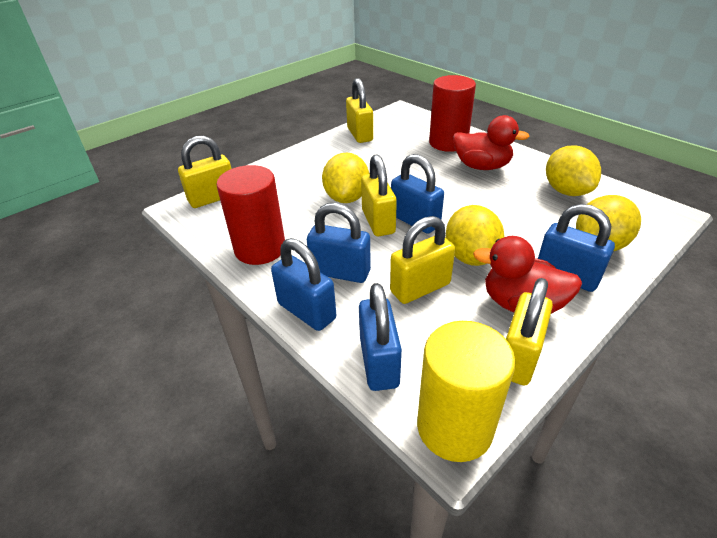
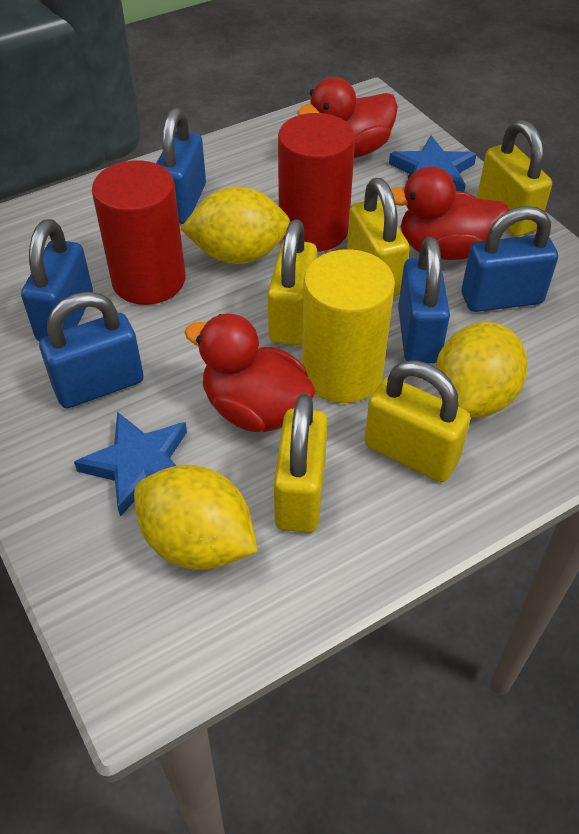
blue star: none = 0 -> [74,412,187,517] [389,135,476,191] = 2
red duck: [453,115,530,170] [473,236,582,314] = 2 -> [184,314,316,432] [297,77,398,158] [391,166,509,260] = 3
yellow lemon: [322,152,369,203] [446,205,505,266] [546,145,601,196] [576,195,641,251] = 4 -> [134,465,258,570] [180,186,290,264] [436,322,527,418] = 3

